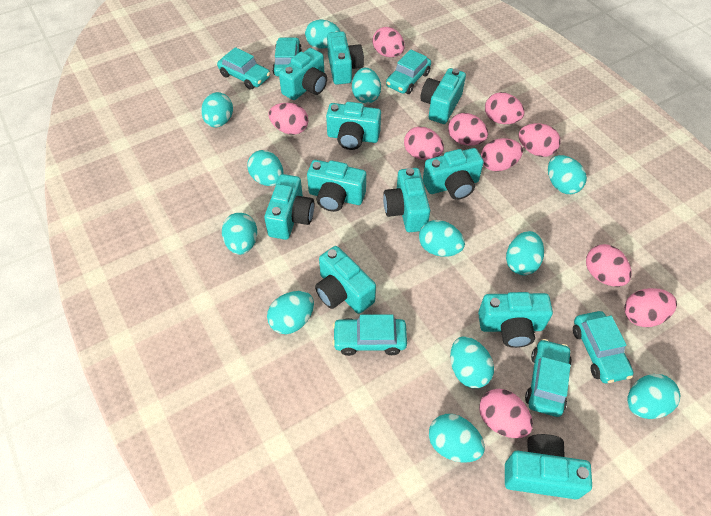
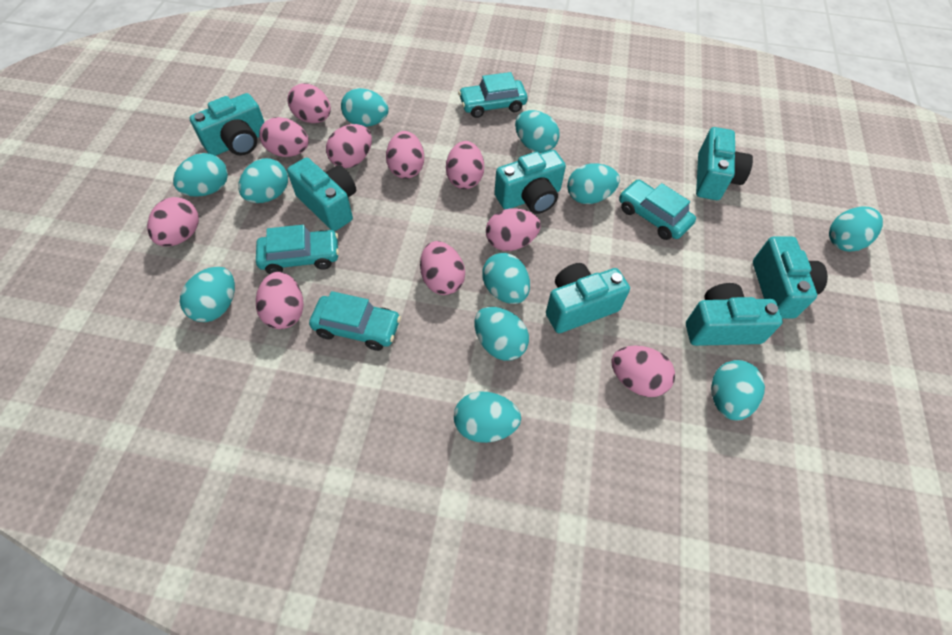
turquoise camera: [264,174,314,240] [279,48,327,100] [307,160,366,212] [315,246,376,314] [326,102,381,150] [327,31,364,85] [383,168,430,232] [420,68,466,124] [423,148,484,200] [478,292,553,348] [505,434,592,499] = 11 -> [189,93,264,156] [287,158,356,231] [494,150,566,214] [546,263,630,333] [686,283,783,346] [696,127,753,200] [753,236,828,319] = 7
turquoise car: [217,47,270,90] [272,37,302,76] [332,314,407,356] [386,49,431,94] [525,339,572,417] [573,311,633,383] = 6 -> [256,225,339,274] [309,291,401,351] [458,72,528,118] [619,179,696,240] = 4
turquoise egg: [201,92,233,127] [222,213,257,255] [247,150,283,186] [267,291,314,334] [305,20,341,49] [352,68,381,104] [419,220,465,257] [429,414,485,463] [450,336,494,388] [506,231,544,275] [548,155,587,194] [627,374,680,419] = 12 -> [173,153,228,197] [180,266,235,322] [238,158,288,203] [341,88,389,127] [454,391,521,443] [474,307,529,361] [482,253,530,304] [515,110,560,153] [567,163,620,204] [711,360,765,420] [829,207,883,252] = 11

